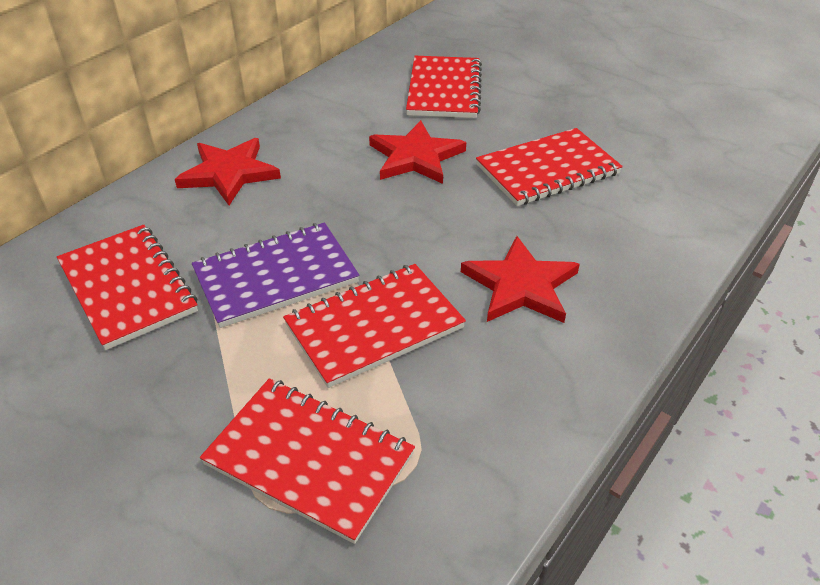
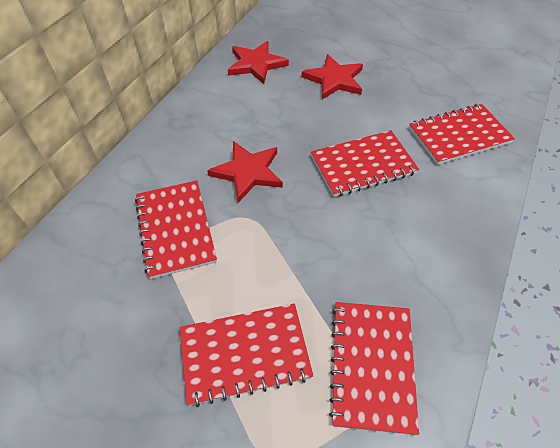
purple notebook: [192,222,359,328] = 1 -> none = 0

